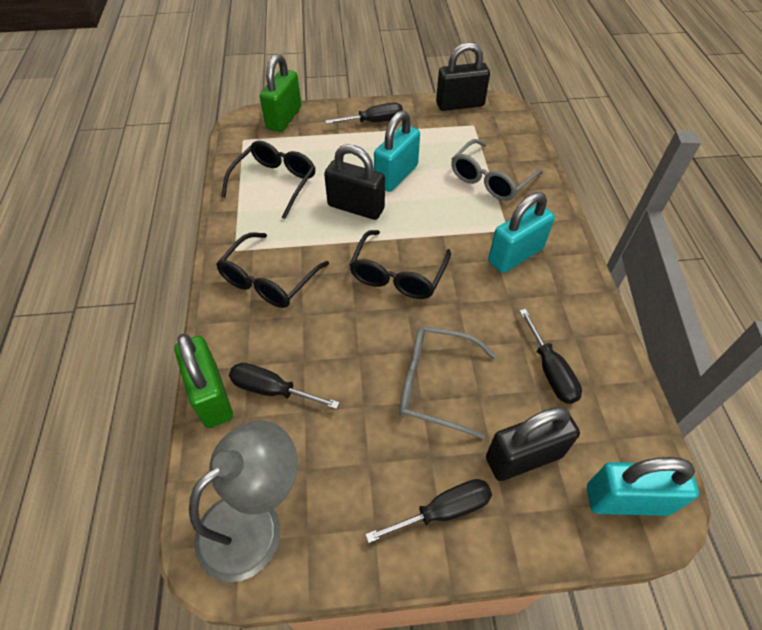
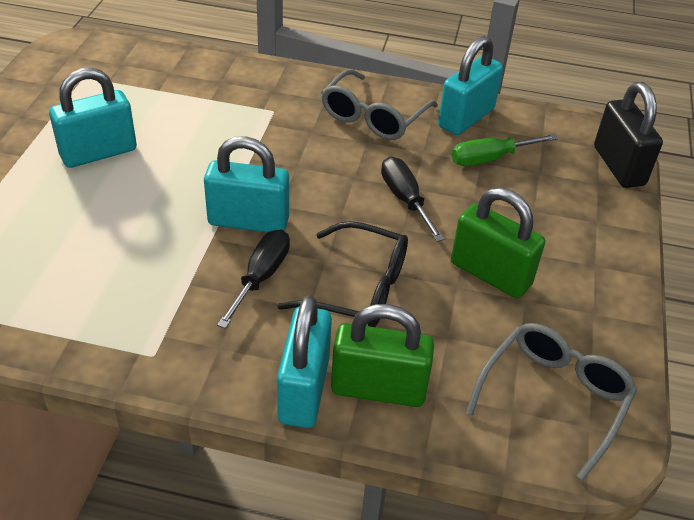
black glasses: [216,233,329,308] [221,141,315,219] [349,230,451,299] = 3 -> [277,221,408,327] = 1
black padlock: [324,144,385,220] [436,42,490,111] [486,407,580,481] = 3 -> [594,82,663,188] = 1
black screwdriver: [229,363,340,409] [325,103,403,124] [365,479,492,543] [519,309,582,404] = 4 -> [217,230,290,329] [381,157,444,242] = 2
green screwdriver: none = 0 -> [452,134,558,166] = 1
grey lamp: [189,420,298,582] = 1 -> none = 0
turquoise padlock: [374,110,420,192] [488,192,555,273] [587,457,699,516] = 3 -> [49,68,137,168] [204,136,289,232] [277,295,332,428] [438,36,503,135] = 4

